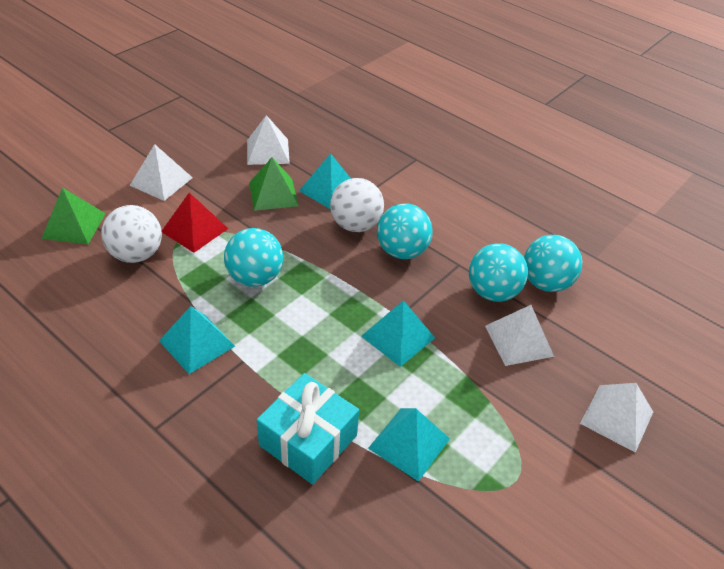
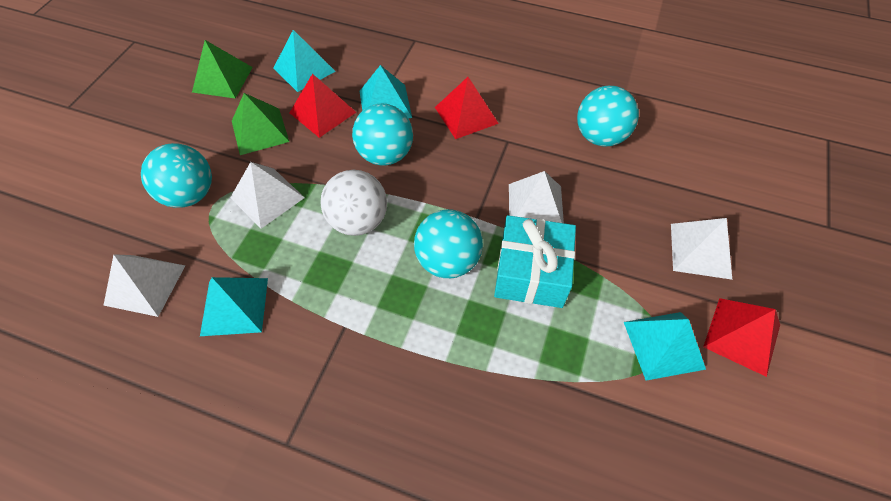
red pyramid: [162,192,228,253] = 1 -> [290,74,356,138] [435,77,499,139] [703,298,780,377] = 3
white ball: [101,205,162,263] [330,178,384,232] = 2 -> [320,170,387,236] = 1

